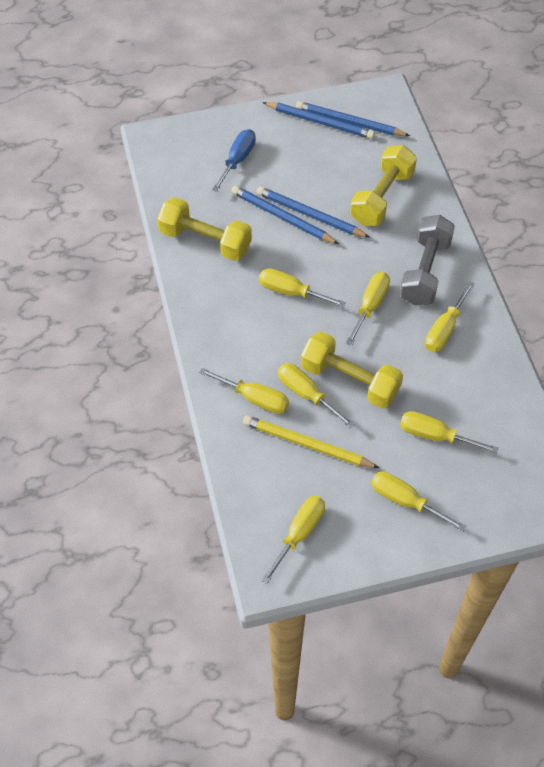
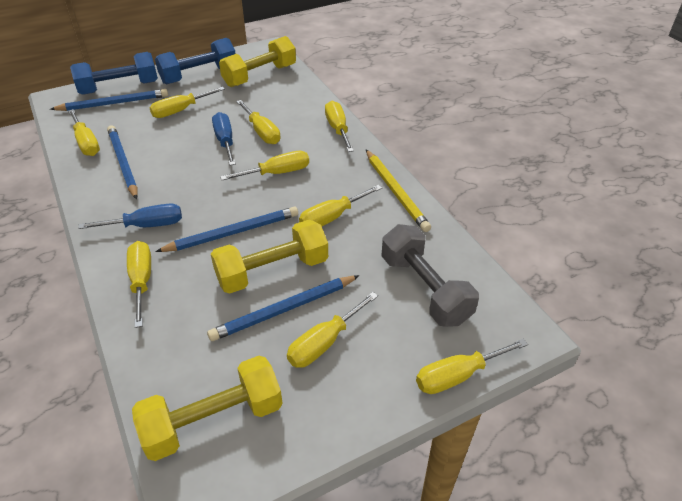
blue dumbbell: none = 0 -> [70,52,158,95] [155,38,236,84] = 2
blue screwdriver: [212,129,256,192] = 1 -> [78,204,182,229] [212,112,236,166] = 2
yellow screwdriver: [199,368,289,414] [259,268,346,307] [261,496,325,584] [278,363,355,428] [346,272,390,346] [371,472,466,531] [400,411,499,454] [425,281,475,352] = 8 -> [68,109,100,156] [127,241,151,328] [150,87,225,118] [220,151,309,180] [236,100,280,144] [287,292,378,368] [299,184,382,226] [325,101,354,152] [416,339,528,394] = 9

